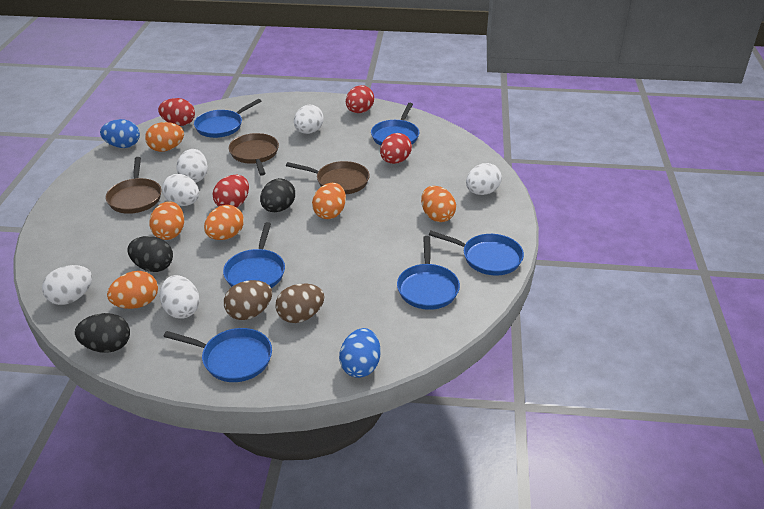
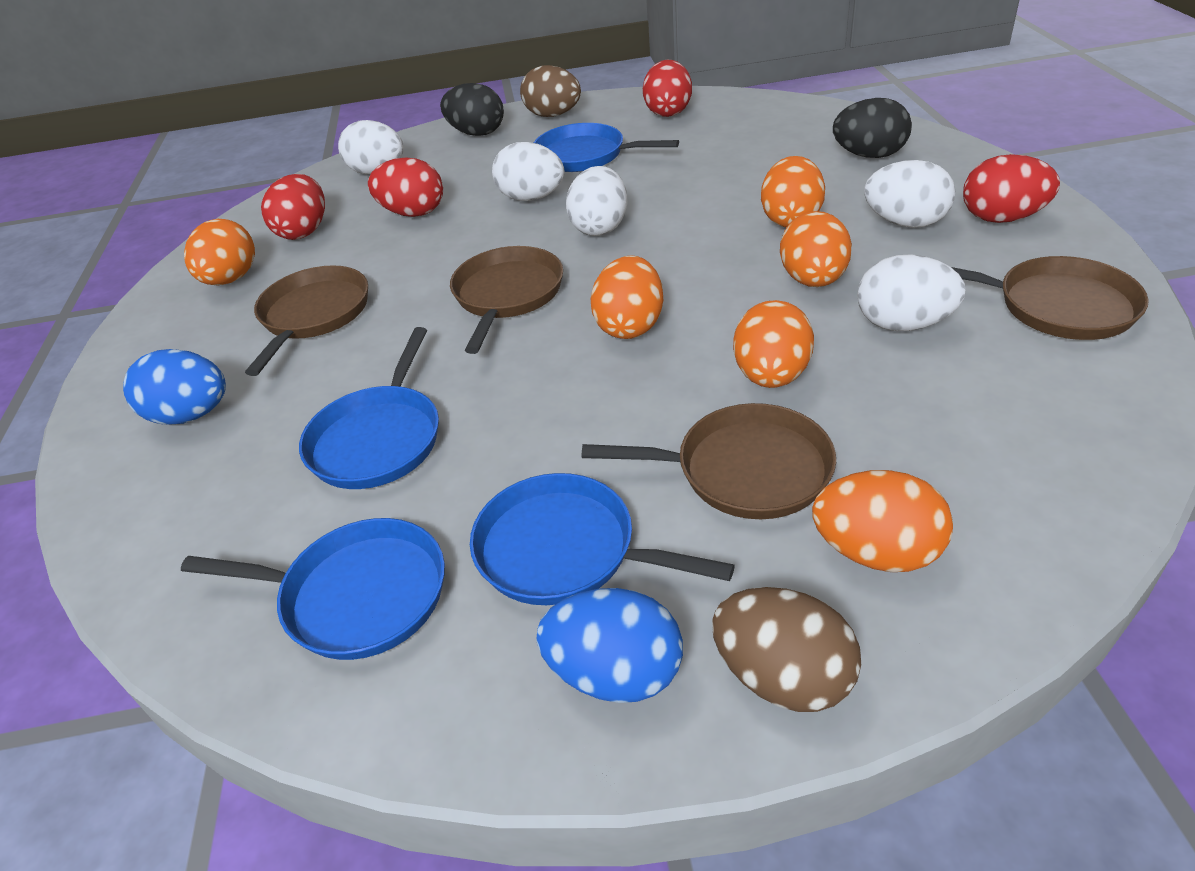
black egg: [75,313,130,353] [127,236,173,272] [260,178,295,212] = 3 -> [440,83,504,136] [833,98,912,158] = 2
blue pan: [163,328,272,382] [194,99,262,138] [223,222,285,288] [371,103,419,146] [397,236,460,310] [429,231,524,275] = 6 -> [181,518,445,660] [299,327,439,489] [470,473,735,605] [534,123,679,172] = 4
brown pan: [106,157,162,214] [229,133,279,176] [286,161,370,194] = 3 -> [245,265,368,376] [450,246,563,354] [582,403,836,519] [951,256,1149,340] = 4
white egg: [42,265,92,305] [160,275,200,319] [162,174,199,206] [176,149,208,183] [294,105,323,134] [466,163,502,195] = 6 -> [338,120,404,174] [492,142,565,201] [566,166,628,236] [857,254,966,331] [864,160,955,228] = 5

